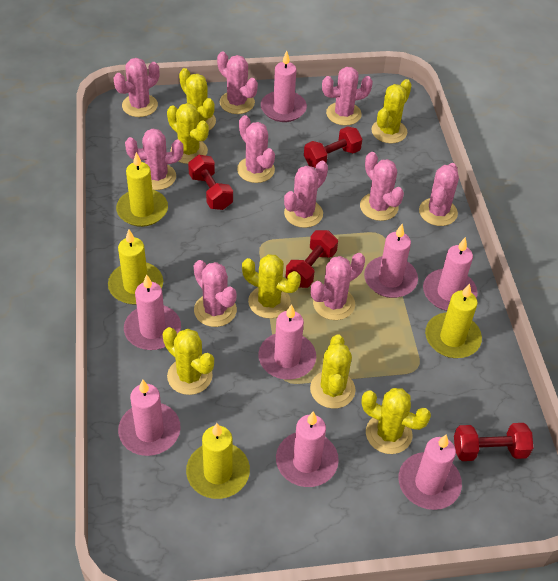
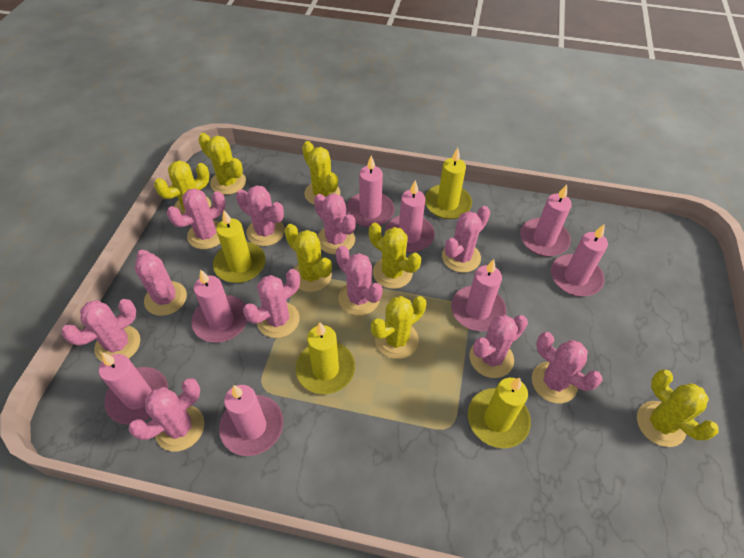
pink cactus: [114,58,159,117] [125,129,184,190] [194,260,237,327] [217,51,258,114] [237,115,275,183] [284,161,328,228] [311,253,365,320] [322,67,373,126] [360,152,404,221] [419,163,459,226] = 10 -> [61,299,140,361] [128,378,205,452] [135,250,187,316] [167,188,226,249] [236,185,285,246] [243,269,300,338] [314,193,356,254] [336,245,383,316] [442,206,490,273] [469,315,528,378] [532,332,602,403] = 11
red dumbbell: [188,155,233,210] [286,230,338,288] [304,126,362,168] [454,423,533,461] = 4 -> none = 0

